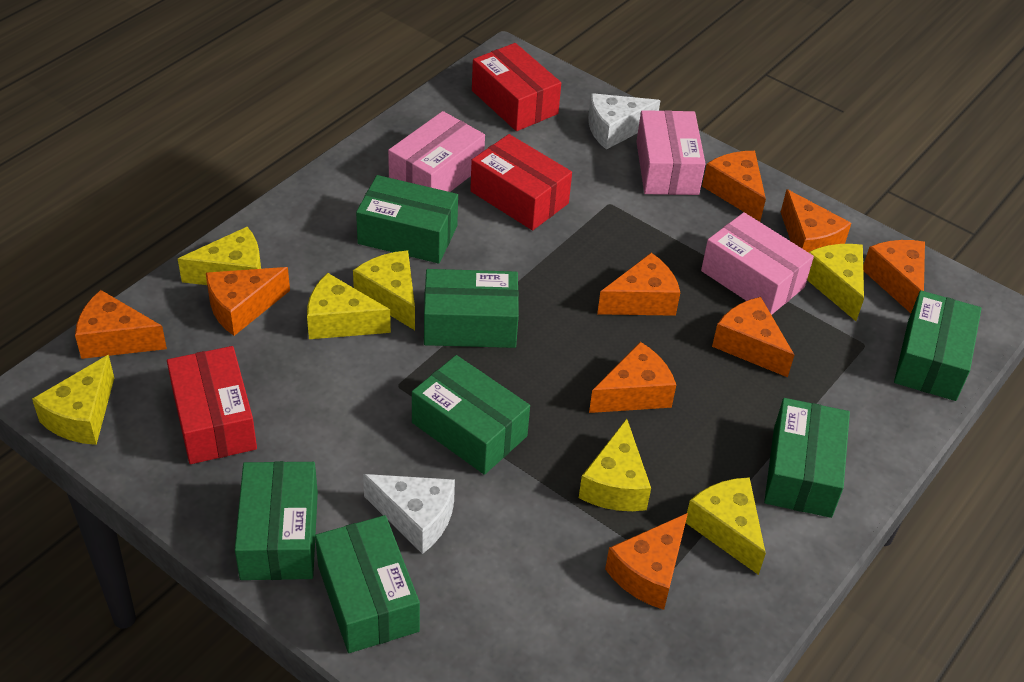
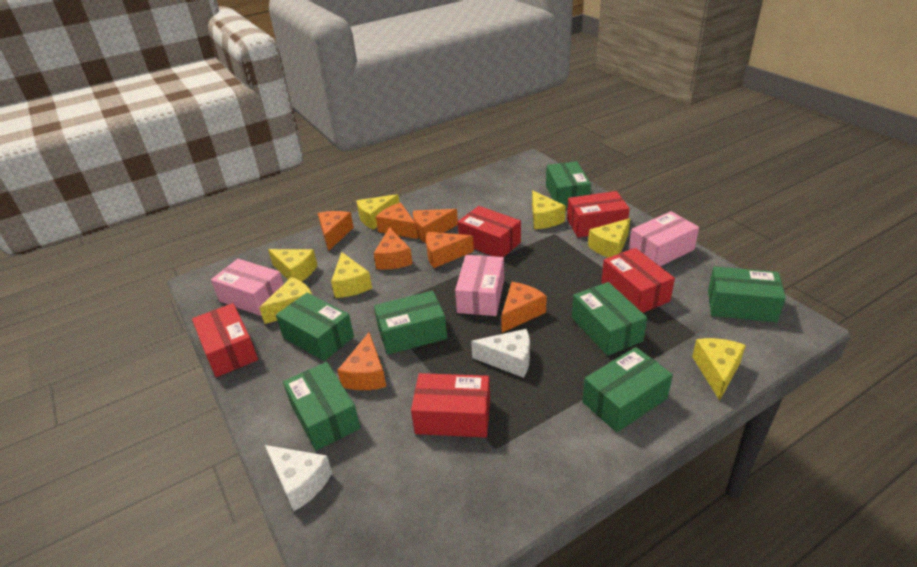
orange cheese: [75,290,167,359] [206,267,290,336] [589,342,676,413] [597,253,680,316] [605,513,688,610] [702,151,766,222] [712,297,794,377] [781,189,851,252] [863,240,925,313] = 9 -> [318,211,354,251] [337,332,386,390] [374,227,413,270] [376,203,418,239] [413,209,458,243] [426,232,474,268] [501,282,547,333] = 7
red box: [167,346,257,464] [470,134,572,230] [472,43,561,131] = 3 -> [192,303,258,377] [411,373,490,437] [458,206,521,257] [567,191,630,238] [601,248,675,313] = 5

